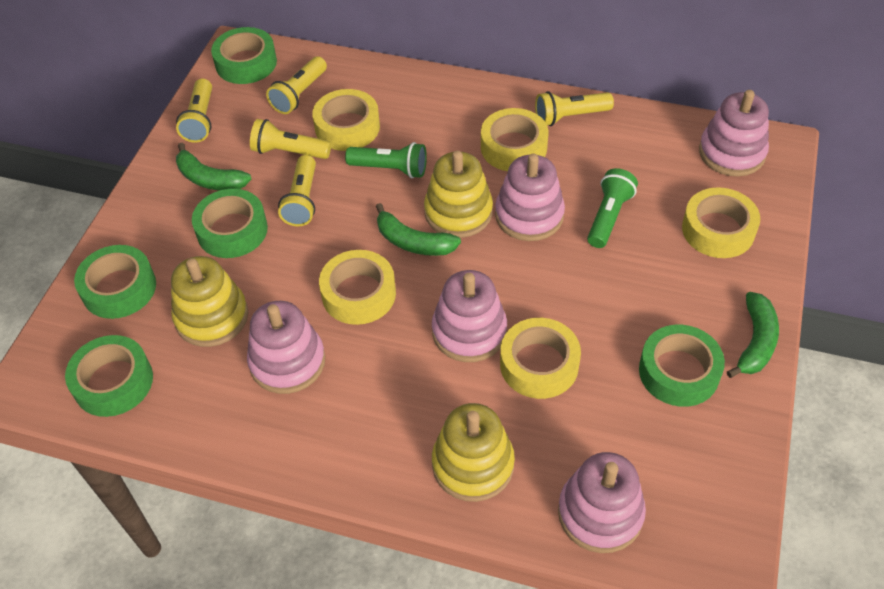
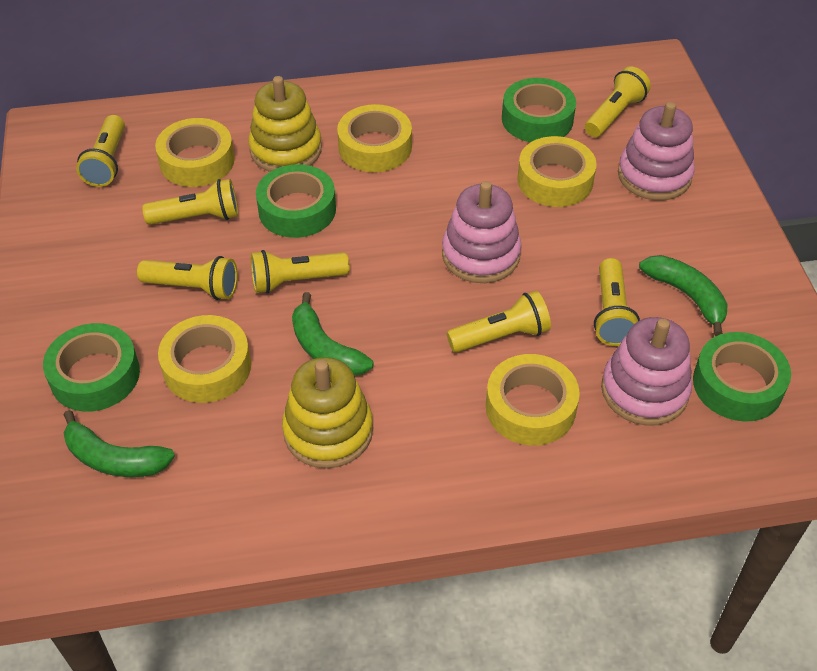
green flashlight: [345,142,427,178] [587,168,638,248] = 2 -> none = 0
green tape: [65,335,153,417] [74,245,156,319] [192,189,268,258] [211,27,277,84] [639,325,725,407] = 5 -> [43,323,140,412] [256,164,336,238] [502,78,576,142] [693,332,791,422] = 4
pink stacking toy: [247,301,325,394] [432,270,507,362] [495,153,565,241] [558,452,646,553] [699,90,769,176] = 5 -> [442,181,522,283] [601,317,692,426] [618,102,695,200] = 3
yellow flashlight: [176,79,212,143] [250,119,331,159] [266,56,327,114] [278,155,316,226] [535,91,614,126] = 5 -> [76,115,125,187] [137,256,238,300] [142,179,238,225] [251,250,349,294] [447,291,551,352] [585,66,651,137] [594,258,640,346] = 7
yellow stacking toy: [171,256,248,347] [424,151,493,238] [432,403,515,502] = 3 -> [248,76,322,172] [282,357,373,468] = 2

